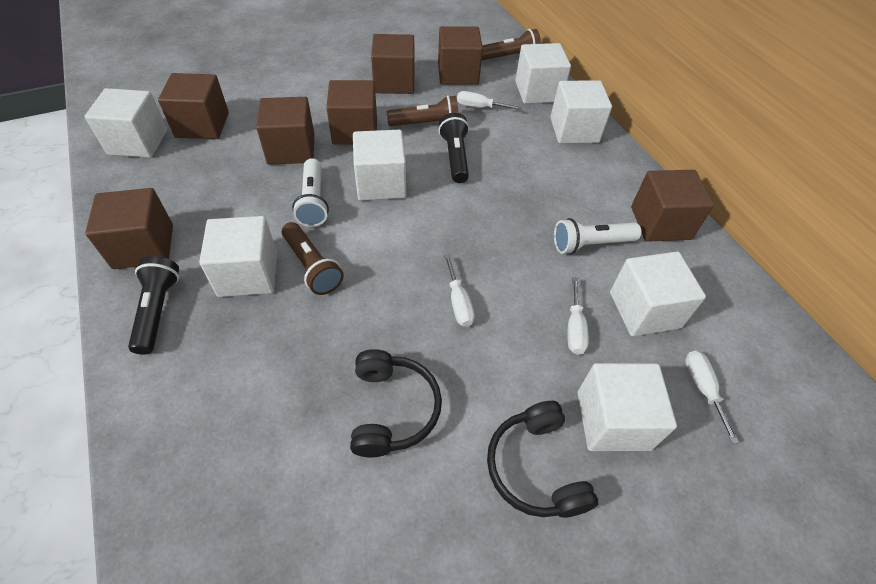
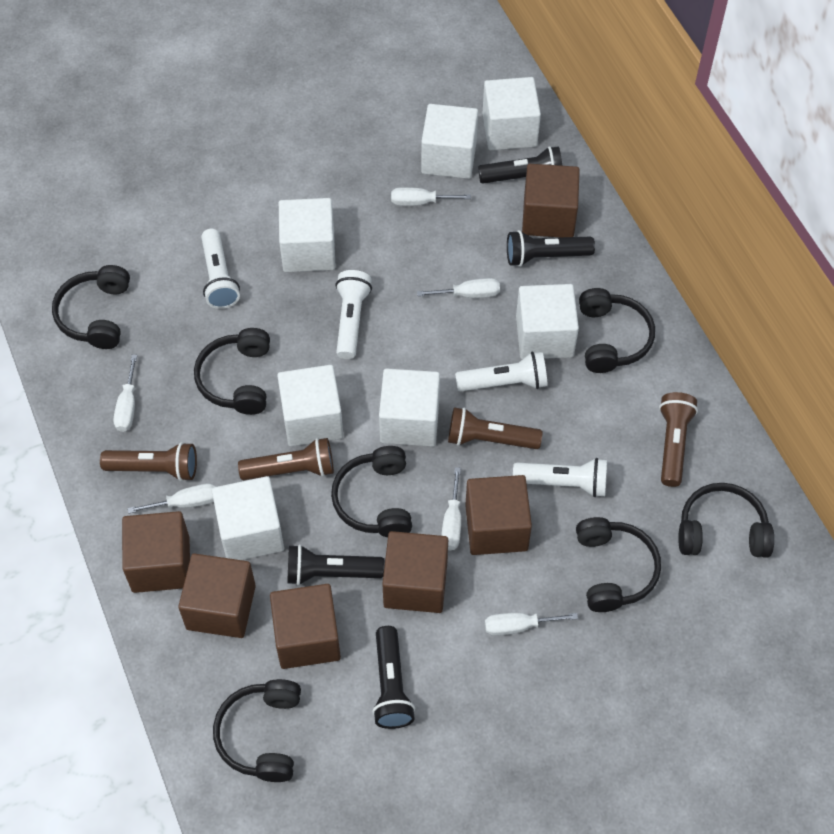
black flashlight: [128,256,179,355] [439,113,469,183] = 2 -> [287,544,384,585] [372,626,415,729] [478,146,562,184] [507,230,595,267] = 4
black headphones: [350,349,442,457] [487,401,598,518] = 2 -> [52,265,130,349] [194,328,270,415] [213,679,301,782] [331,446,412,537] [576,517,661,612] [579,288,655,373] [678,483,774,558] = 7
brown cube: [85,188,173,269] [158,73,229,139] [256,97,314,165] [326,80,377,145] [371,34,414,94] [438,26,483,85] [631,170,714,242] = 7 -> [122,511,190,593] [178,553,256,638] [270,584,341,669] [382,531,448,613] [465,475,532,555] [522,164,580,237] = 6
brown flashlight: [282,222,344,295] [387,95,458,126] [482,29,541,61] = 3 -> [100,442,197,481] [238,438,334,480] [448,407,543,449] [659,392,698,487] = 4
white flashlight: [292,158,329,227] [554,218,641,254] = 2 -> [201,229,240,309] [335,270,372,359] [455,352,548,392] [513,458,607,497] = 4
white screwdriver: [444,254,475,327] [457,91,521,110] [567,277,589,355] [685,350,739,444] = 4 -> [113,355,137,432] [128,484,216,513] [391,187,471,206] [417,278,500,298] [441,467,461,550] [485,613,578,636] = 6

